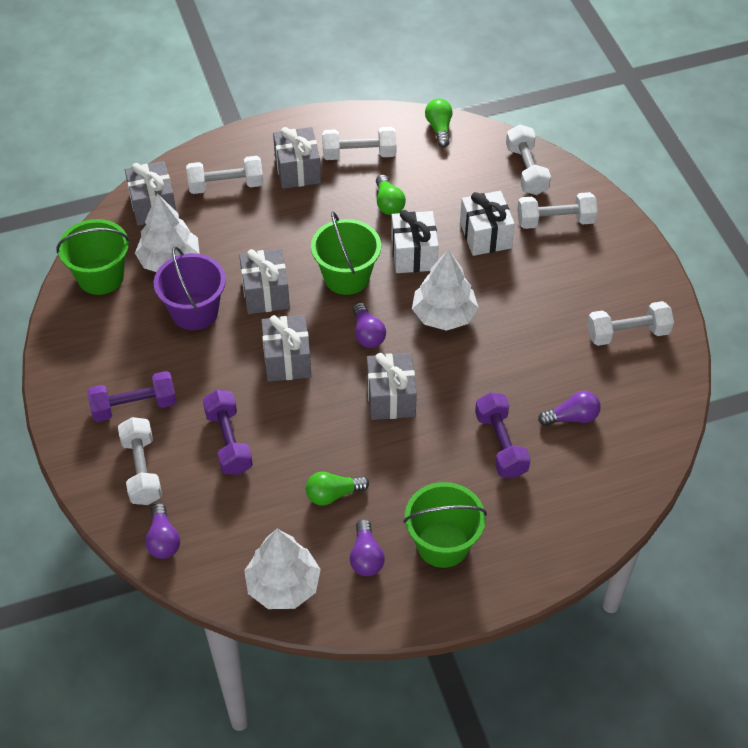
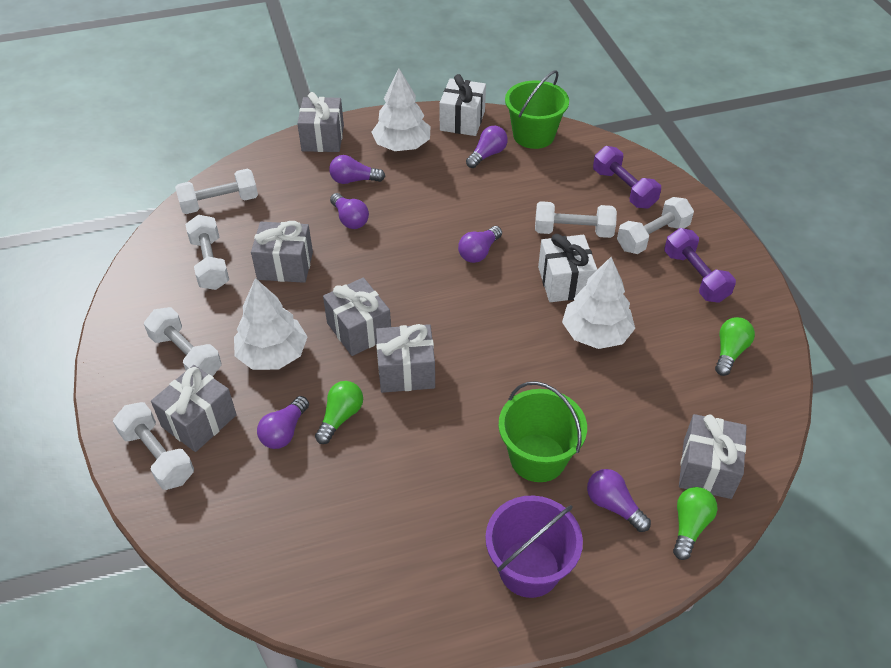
green bucket: [56,219,130,295] [311,211,381,295] [403,482,487,568] = 3 -> [499,381,587,482] [505,70,569,149] = 2
grey gift: [125,161,176,226] [239,249,290,314] [261,315,311,382] [273,127,321,189] [367,353,417,420] = 5 -> [151,365,237,452] [251,221,313,283] [297,92,344,152] [323,277,391,356] [376,324,435,393] [679,414,747,499] = 6
purple dumbbell: [87,371,177,422] [203,390,253,475] [475,392,531,478] = 3 -> [593,146,661,209] [664,228,736,303] = 2
purple light bulb: [145,503,180,559] [350,519,385,576] [353,302,386,348] [538,391,601,426] = 4 -> [257,396,309,449] [329,155,385,184] [330,193,369,229] [458,226,502,263] [466,126,508,168] [587,469,651,532] = 6

